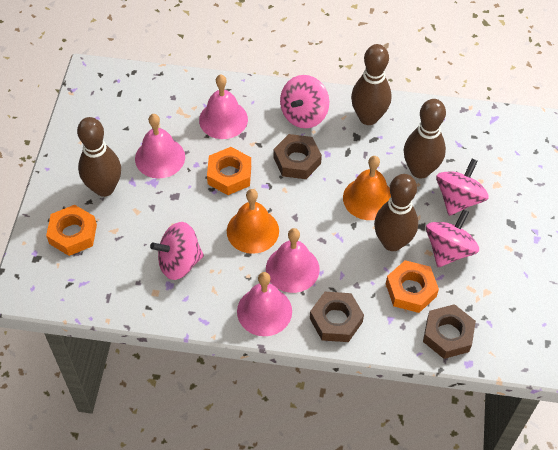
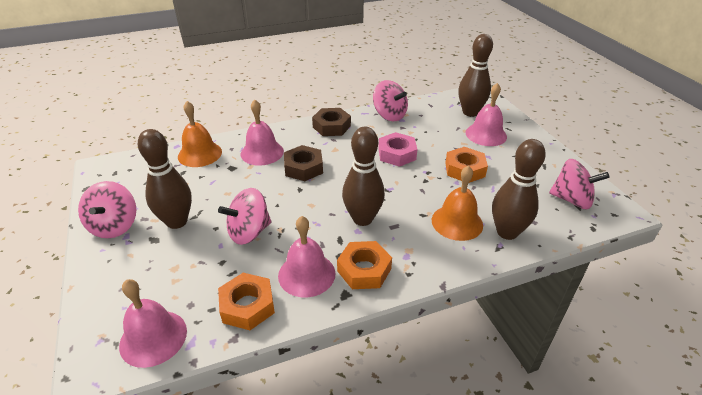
brown nut: [273,134,322,179] [310,292,364,342] [423,304,476,359] = 3 -> [284,145,323,181] [312,108,351,136] = 2
pink nut: none = 0 -> [378,132,418,167] = 1

